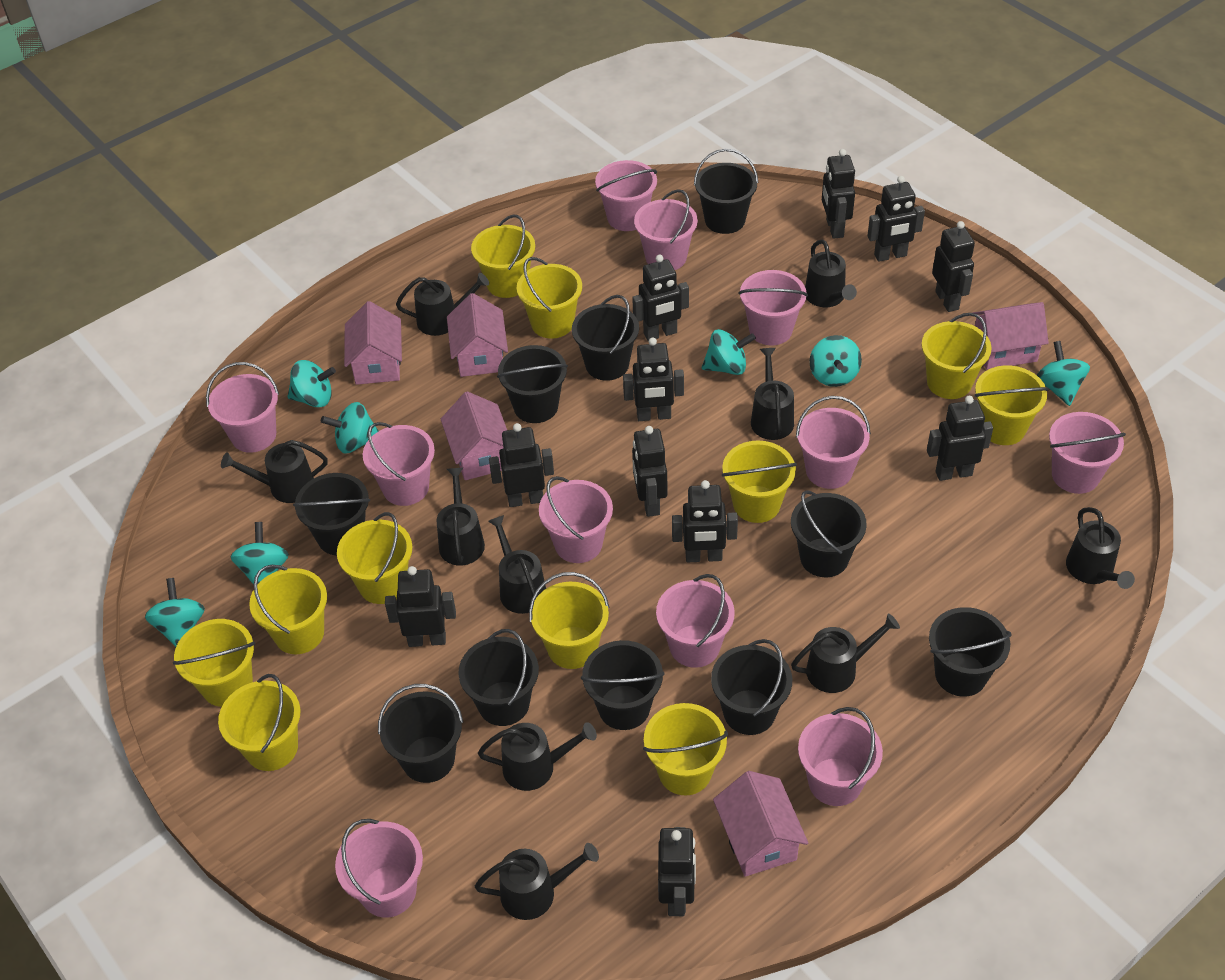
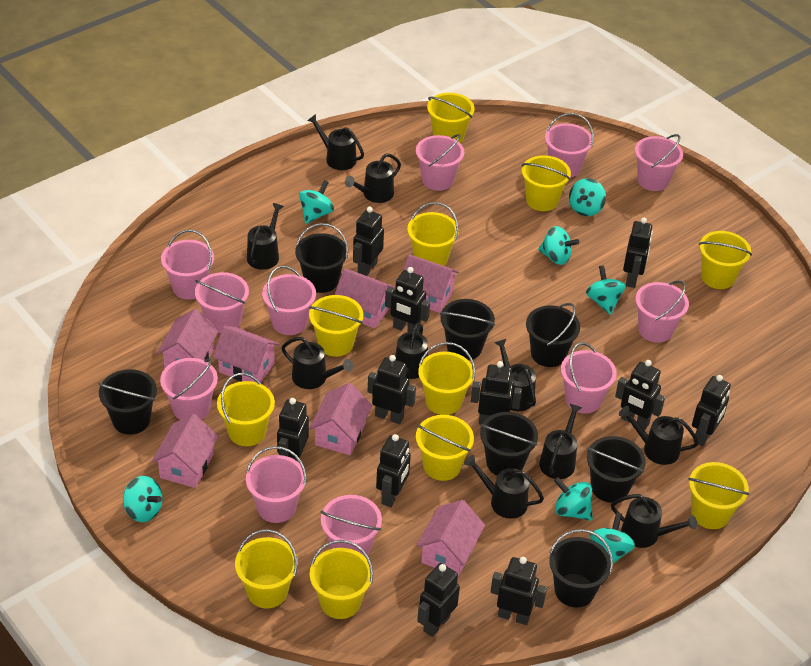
black bucket: [293,473,370,555] [378,684,463,783] [458,629,539,726] [497,345,568,423] [572,295,639,381] [581,640,665,730] [694,149,758,234] [711,639,792,735] [791,490,867,577] [929,607,1012,697] = 10 -> [98,369,157,435] [295,223,348,293] [440,299,495,360] [480,412,538,475] [526,303,580,367] [549,529,613,607] [587,436,646,503] = 7
pink house: [344,301,402,385] [441,391,507,480] [447,293,508,377] [713,771,808,877] [973,302,1049,370] = 5 -> [152,414,219,488] [157,309,219,369] [213,325,279,383] [309,383,372,455] [335,269,396,329] [403,254,459,313] [416,500,485,577] = 7

